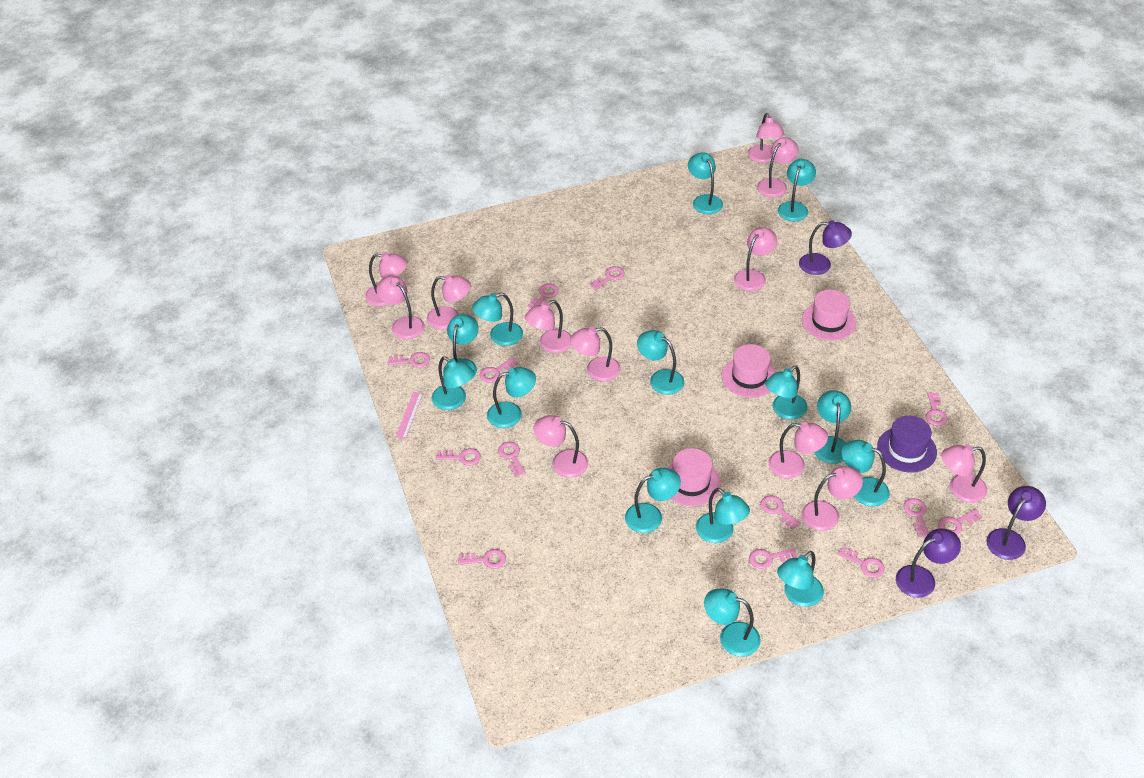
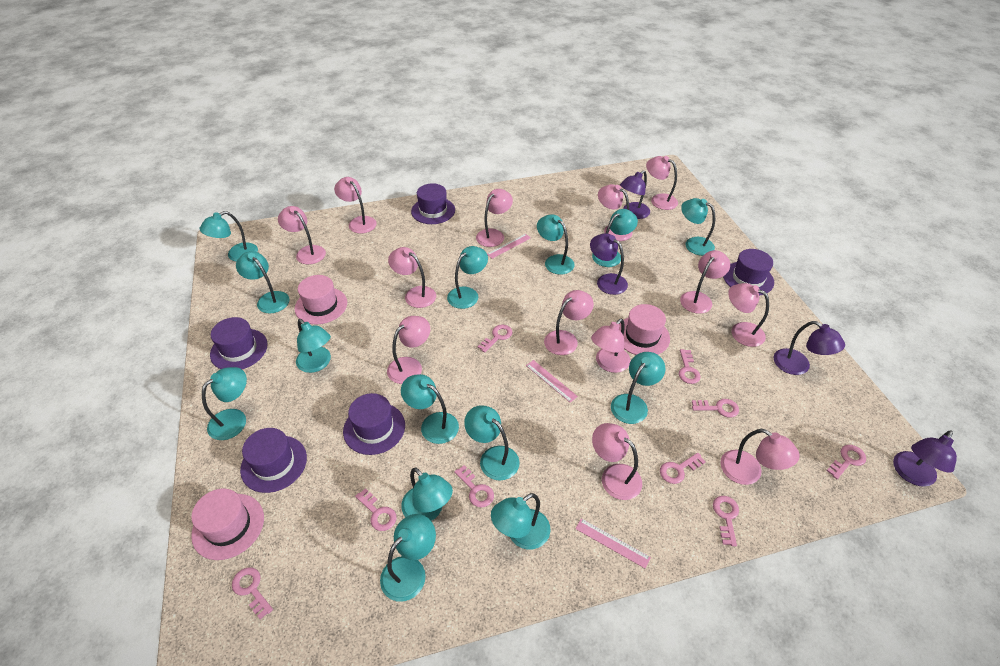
pink key: [388,352,430,368] [436,448,481,466] [458,549,506,569] [480,357,519,383] [498,442,526,477] [527,284,559,308] [590,266,625,290] [749,549,797,569] [760,495,801,530] [838,546,885,578] [903,498,929,537] [925,392,948,426] [938,509,983,535] = 13 -> [232,567,273,620] [355,488,397,531] [454,465,494,507] [477,324,512,352] [660,453,706,484] [679,349,701,384] [692,399,739,417] [713,496,739,546] [826,445,866,479] = 9
pink lamp: [365,252,407,306] [376,276,425,340] [427,274,471,330] [524,300,571,353] [534,415,588,478] [570,327,621,382] [734,227,777,291] [748,113,784,163] [757,137,799,197] [768,422,828,479] [802,466,863,531] [941,445,987,503] = 12 -> [278,206,326,264] [334,177,377,234] [387,316,430,384] [388,247,436,308] [476,189,513,247] [544,290,594,355] [591,319,631,373] [592,423,642,500] [598,184,633,241] [646,156,678,210] [680,250,730,314] [721,429,800,485] [728,283,769,347] = 13
pink ruler: [396,392,423,439] = 1 -> [487,234,531,259] [526,360,578,403] [575,518,651,569] = 3
purple hat: [877,416,937,473] = 1 -> [210,317,268,369] [240,428,307,493] [343,393,405,455] [411,183,455,224] [723,249,774,296] = 5
purple lamp: [799,220,852,275] [896,528,961,598] [986,486,1046,560] = 3 -> [590,233,628,295] [620,170,650,219] [774,321,845,375] [893,430,957,487] = 4

